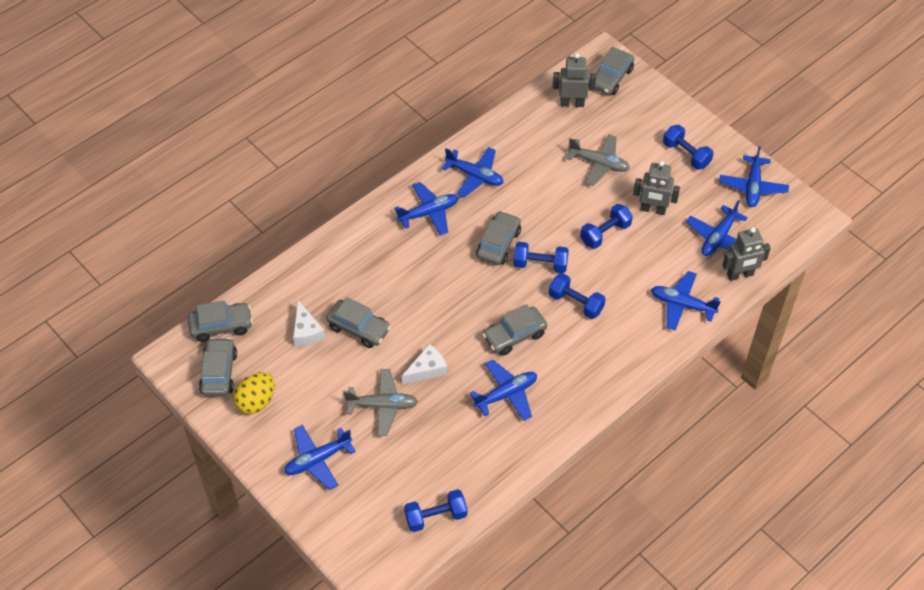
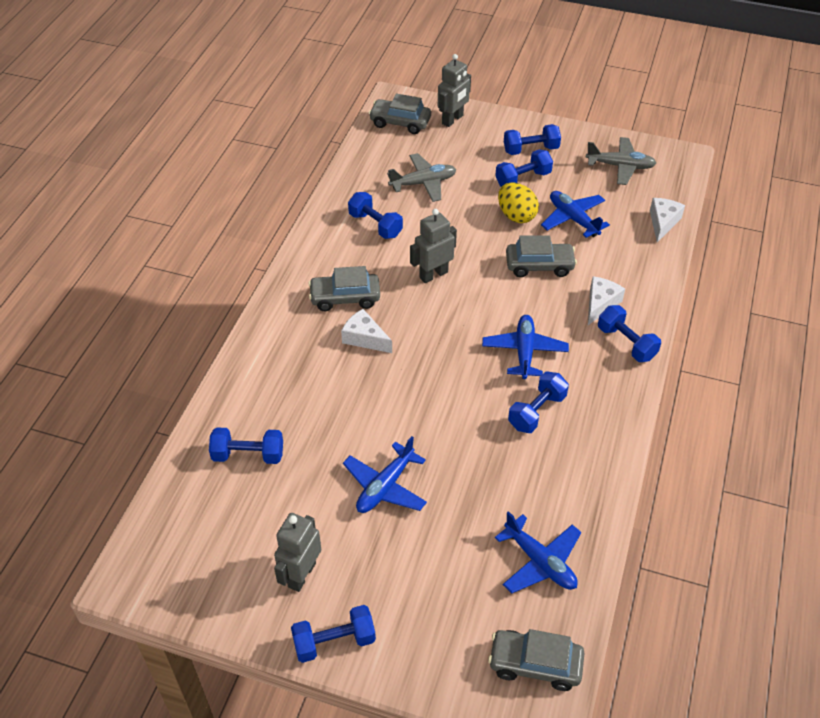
blue dumbbell: [404,489,467,532] [513,242,569,273] [549,273,606,319] [580,204,633,249] [663,125,714,170] = 5 -> [209,427,283,464] [291,605,376,663] [348,192,403,239] [495,149,553,187] [504,124,561,155] [508,372,569,433] [598,305,661,362] = 7
blue plane: [284,425,356,490] [394,182,458,236] [441,147,504,198] [470,359,537,421] [651,271,721,331] [686,200,748,256] [719,146,789,207] = 7 -> [343,436,427,513] [482,315,569,379] [495,511,581,593] [541,191,610,238] = 4
grey car: [188,300,253,342] [199,338,237,396] [326,297,391,348] [476,211,521,265] [482,304,547,355] [595,47,634,95] = 6 -> [308,266,380,311] [369,94,431,134] [488,629,584,691] [506,235,577,277] = 4
white cheese: [293,300,325,346] [402,344,447,384] = 2 -> [341,309,392,353] [588,276,625,325] [650,198,685,242] = 3

